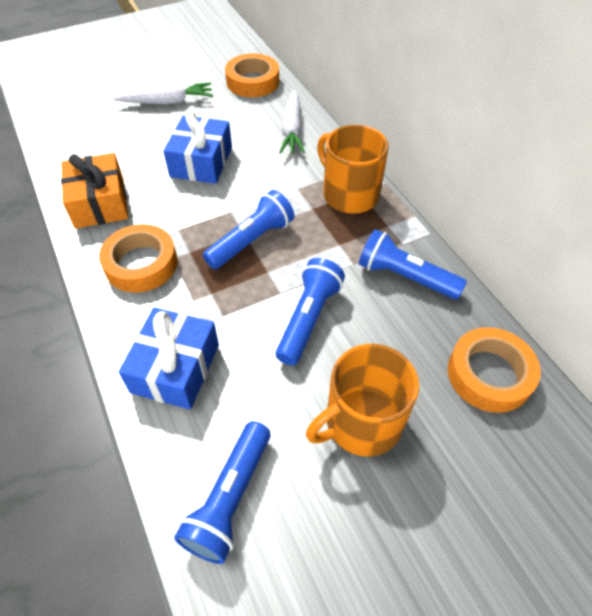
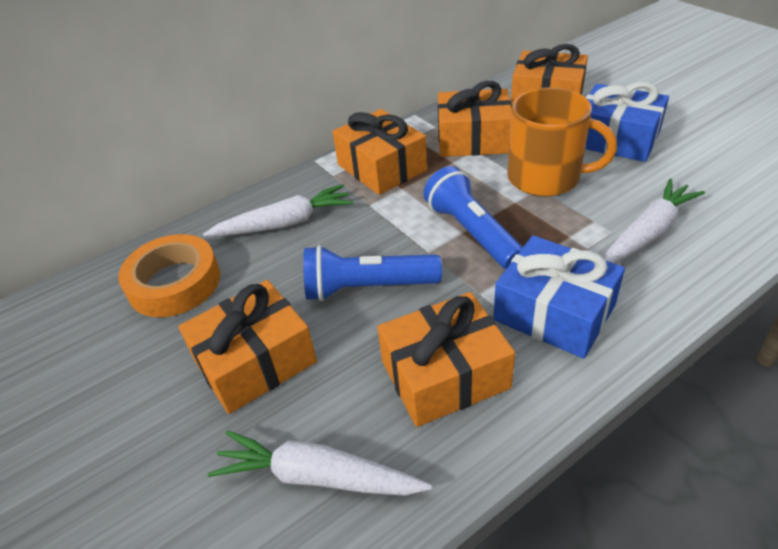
blue flashlight: [174,421,270,564] [203,190,294,269] [276,258,345,366] [359,229,467,300] = 4 -> [303,245,442,301] [423,166,523,269] = 2
orange gift: [61,153,129,229] = 1 -> [178,280,317,414] [333,109,427,195] [377,292,515,427] [438,81,512,157] [511,44,588,103] = 5
orange mug: [306,344,419,457] [317,125,388,214] = 2 -> [507,87,617,197] = 1
orange tape: [99,224,178,293] [225,53,279,97] [448,327,541,413] = 3 -> [118,234,220,317] = 1
white carrot: [113,82,213,104] [279,90,305,154] = 2 -> [203,184,354,237] [208,430,432,496] [604,179,705,264] = 3

